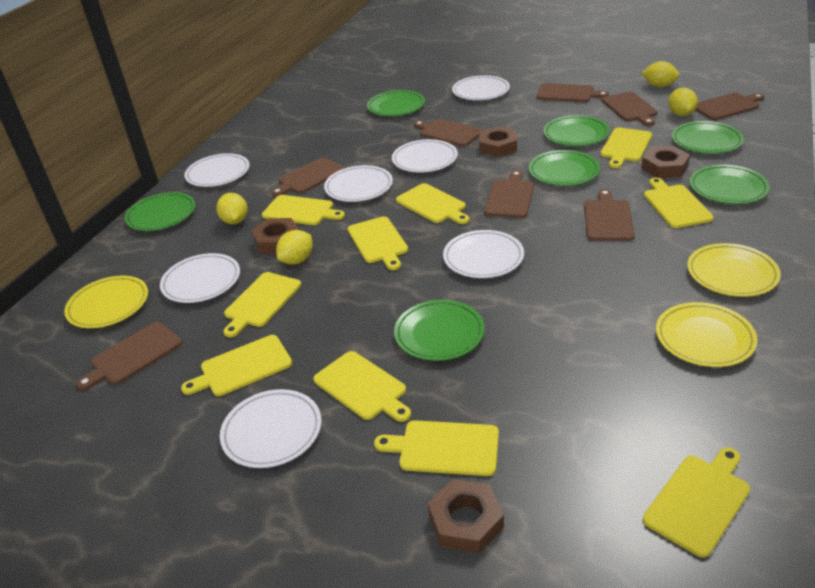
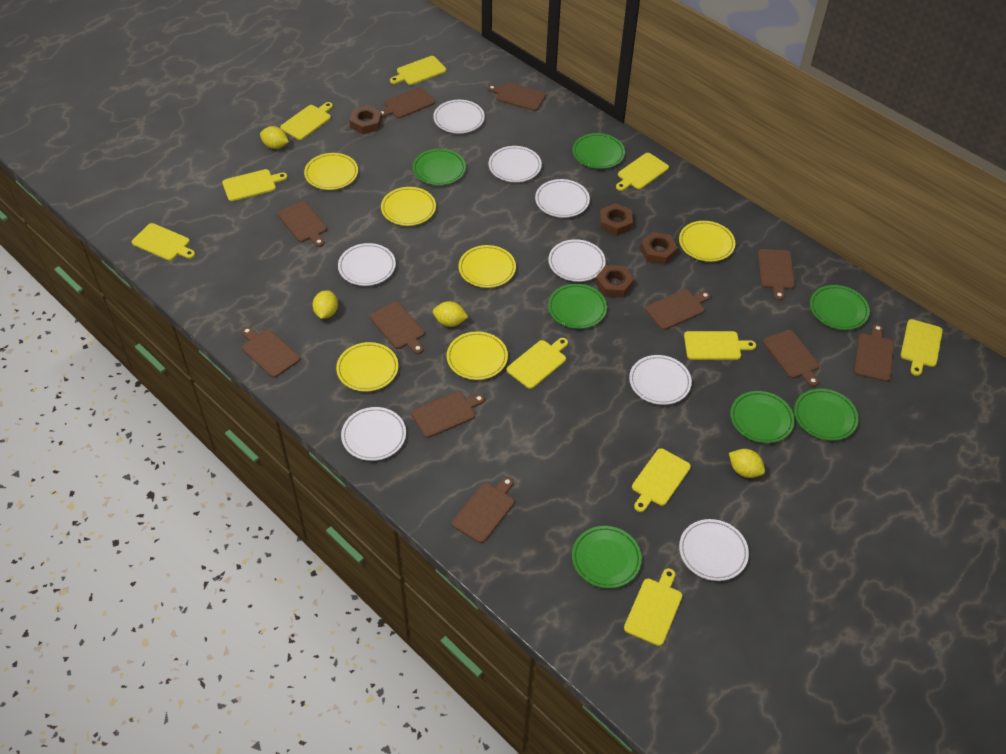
brown cutting board: [76,322,182,390] [271,157,345,197] [414,119,483,147] [484,170,534,218] [536,83,609,102] [584,189,635,241] [602,92,658,126] [695,93,765,120] = 8 -> [242,327,300,378] [278,201,327,247] [370,302,424,354] [380,87,435,118] [411,391,485,438] [452,477,515,543] [487,82,546,111] [645,289,711,330] [758,249,795,300] [763,330,820,387] [854,324,894,382] = 11
white plate: [160,253,240,303] [184,153,250,187] [220,389,322,468] [324,165,393,202] [392,139,458,173] [443,230,524,278] [452,75,510,100] = 7 -> [338,243,396,286] [341,407,406,461] [433,100,485,134] [489,146,542,182] [535,179,590,218] [548,239,606,282] [629,355,692,405] [679,519,749,581] = 8
yellow plate: [64,276,148,328] [656,302,758,367] [687,243,781,297] = 3 -> [304,153,358,190] [336,342,398,392] [381,187,436,226] [447,331,508,380] [459,245,516,288] [679,221,735,262] = 6

